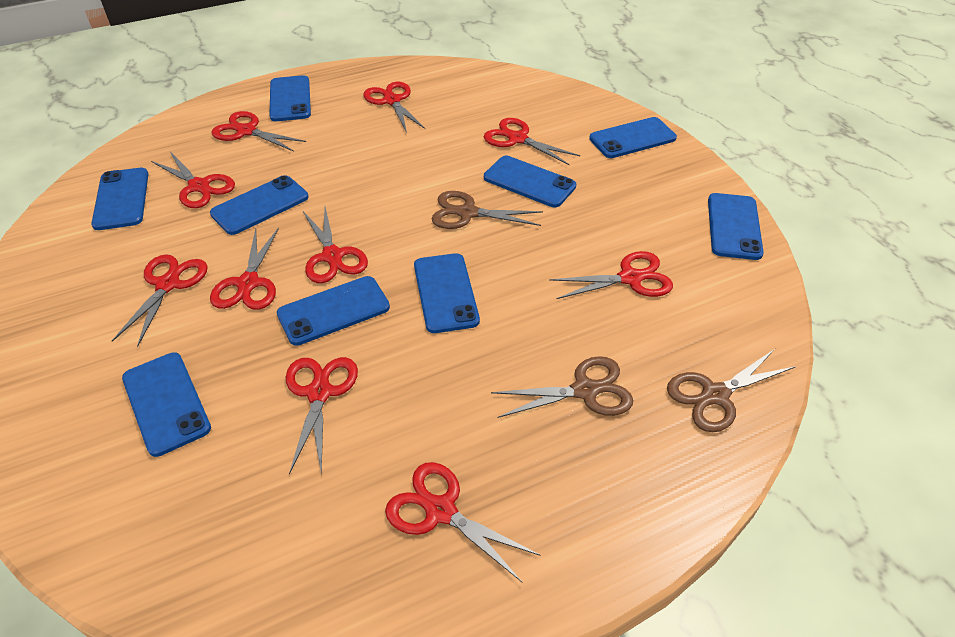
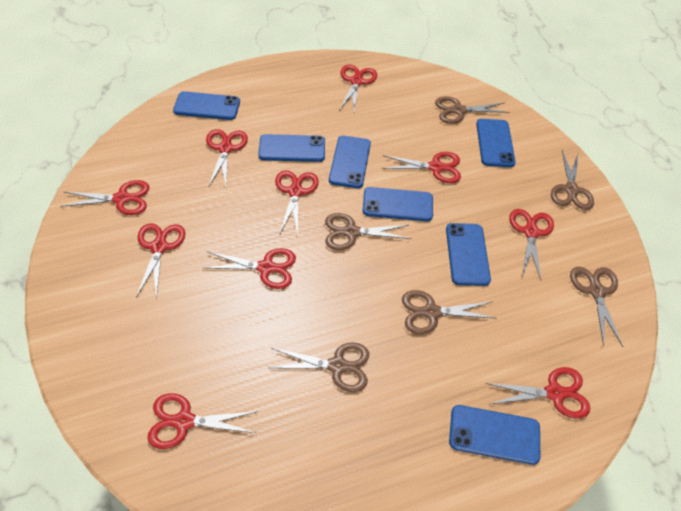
blue phone: [91,168,148,230] [122,353,211,457] [210,175,309,235] [269,75,311,121] [277,276,390,346] [414,253,480,333] [484,156,576,207] [589,117,677,158] [708,193,764,260] = 9 -> [173,91,240,120] [259,134,325,162] [329,136,371,188] [363,187,433,221] [446,223,491,286] [449,405,540,465] [476,119,516,167] = 7
brown scissors: [432,191,543,229] [491,356,633,418] [667,349,796,432] = 3 -> [270,343,369,392] [325,213,411,250] [402,290,495,334] [435,96,509,124] [551,150,594,210] [570,267,623,347] = 6

